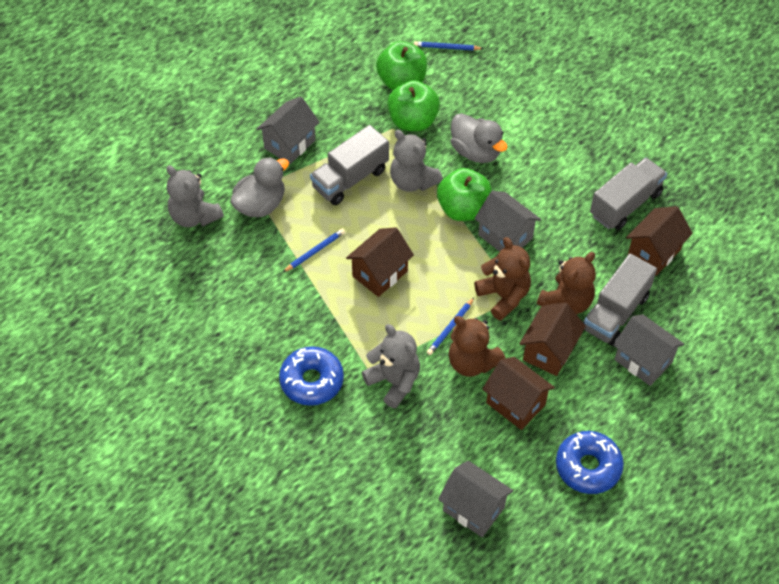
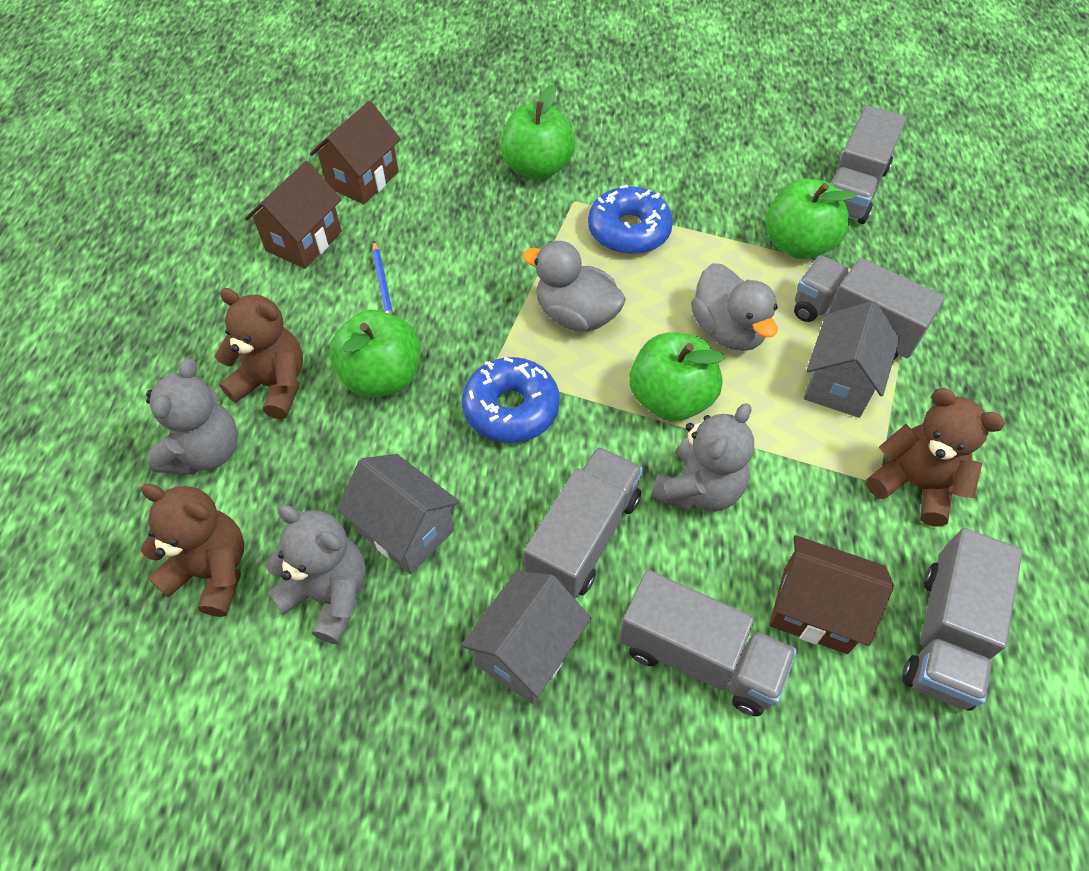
blue pencil: [283,229,345,272] [414,41,484,51] [427,298,474,355] = 3 -> [372,241,394,315] = 1
brown house: [346,227,414,297] [482,357,555,430] [519,302,586,376] [626,206,693,276] = 4 -> [245,161,342,269] [310,101,401,204] [769,535,894,654] = 3
green apple: [376,41,427,90] [387,80,440,131] [437,168,492,221] = 3 -> [330,310,421,397] [500,85,576,180] [629,332,725,421] [766,179,857,259] = 4
grey house: [257,97,320,165] [438,461,513,537] [474,191,541,252] [613,314,684,386] = 4 -> [337,454,460,574] [461,571,591,704] [804,301,900,418] = 3
grey truck: [310,125,389,205] [583,253,657,346] [590,157,667,230] = 3 -> [524,447,643,599] [619,570,797,716] [794,256,945,360] [831,105,906,224] [902,528,1023,710] = 5

